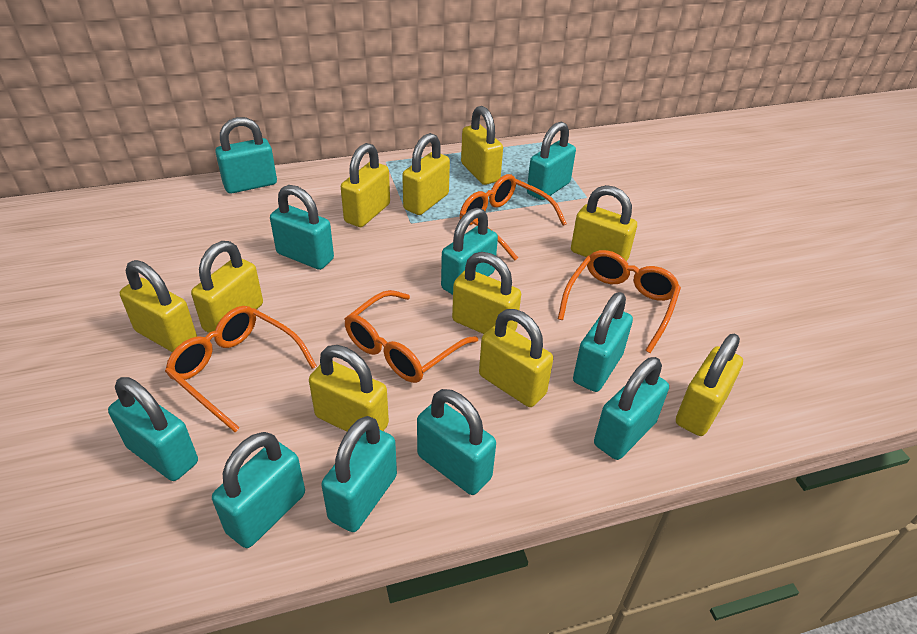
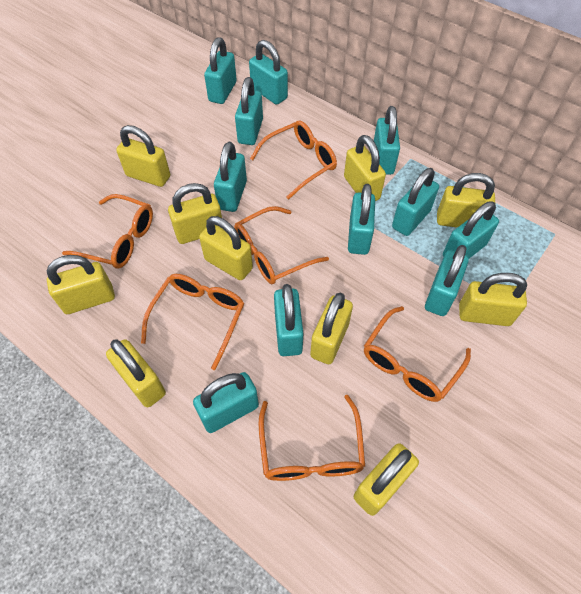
orange glasses: [165,306,317,432] [344,290,478,383] [460,174,567,261] [558,250,681,353] = 4 -> [62,194,153,269] [141,274,244,370] [234,206,329,284] [250,120,337,200] [259,395,365,481] [364,306,471,402] = 6
turquoise padlock: [108,377,198,481] [212,432,305,548] [215,117,277,194] [270,185,334,270] [321,416,397,532] [417,389,496,495] [441,208,498,295] [527,122,576,200] [573,292,633,392] [594,357,669,460] = 10 -> [193,372,259,433] [204,37,237,104] [214,142,247,212] [235,77,263,145] [249,40,288,105] [274,284,303,356] [348,184,375,255] [374,106,400,175] [392,168,439,236] [425,245,469,316] [443,202,499,258] = 11

